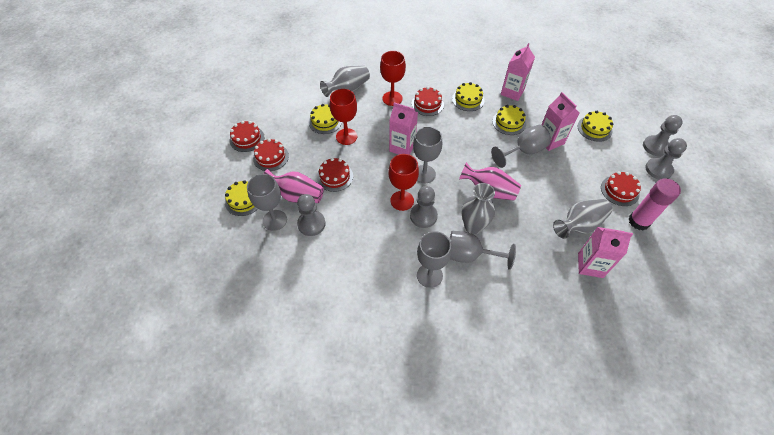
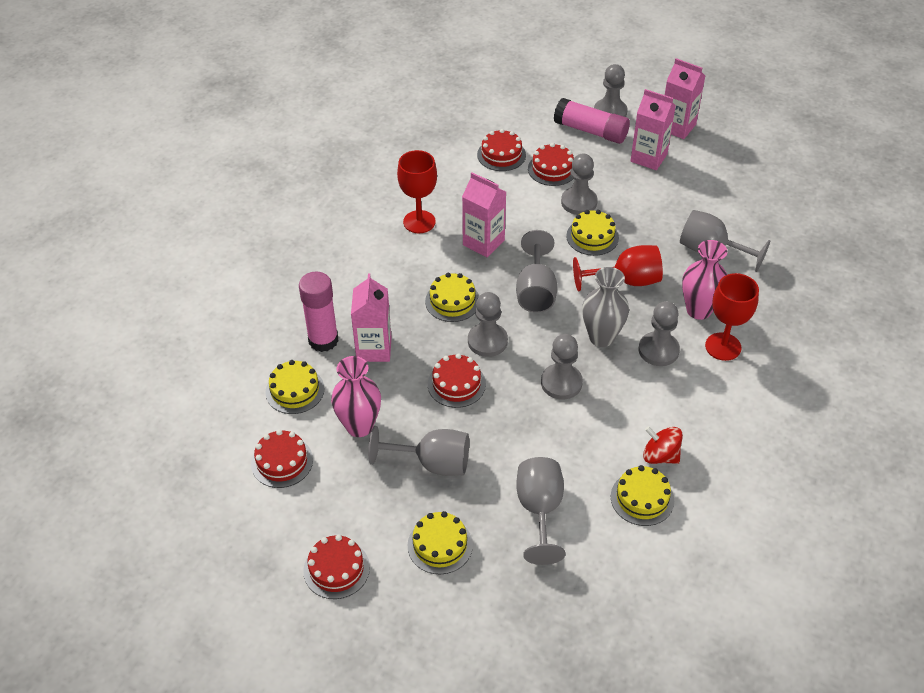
grey goblet: [247,174,287,231] [413,127,442,183] [417,231,451,288] [449,231,516,270] [491,125,551,168] = 5 -> [368,426,469,476] [516,230,557,313] [516,457,565,565] [680,210,770,272] = 4
grey pawn: [297,194,326,236] [410,186,438,228] [643,115,683,156] [645,138,687,180] = 4 -> [468,292,508,357] [541,334,583,400] [561,154,598,215] [594,64,628,117] [639,301,680,366] = 5
grey vase: [320,66,370,97] [462,183,495,234] [553,199,612,239] = 3 -> [582,267,629,347] = 1
pink glue stick: [628,178,681,230] = 1 -> [299,272,339,352] [554,98,630,144] = 2
red spinning top: none = 0 -> [643,426,683,464] = 1

